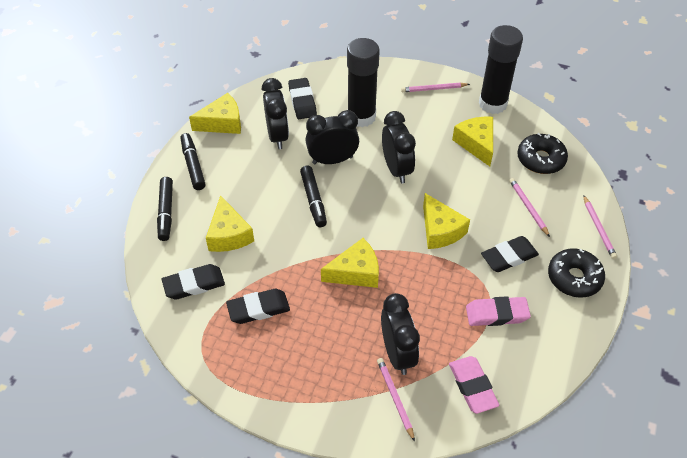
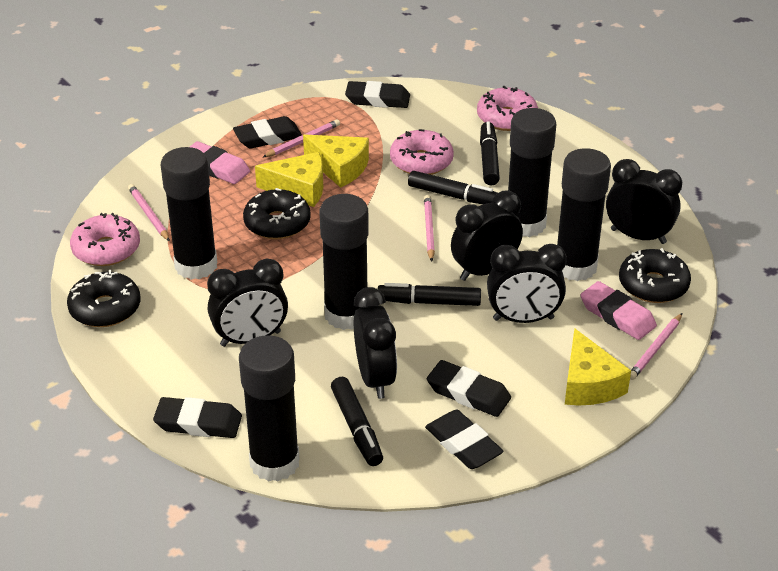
black clock: [262,78,289,149] [305,110,359,164] [381,293,420,375] [382,111,416,184] = 4 -> [207,259,288,347] [354,287,397,399] [451,191,523,281] [487,244,567,323] [606,159,682,244] = 5
black donut: [517,133,568,174] [548,248,605,298] = 2 -> [67,270,141,327] [243,188,311,239] [619,248,691,303] = 3
black eraser: [162,264,225,299] [226,289,290,324] [288,78,317,119] [481,236,539,272] = 4 -> [153,397,242,438] [233,116,302,149] [345,81,410,108] [425,410,504,469] [427,360,511,417] = 5
black glue stick: [347,38,380,127] [479,25,523,114] = 2 -> [161,147,217,280] [239,335,300,482] [319,194,369,330] [508,108,557,237] [557,148,611,281] = 5
black marker: [157,177,173,241] [180,133,206,190] [300,165,327,227] = 3 -> [331,377,383,466] [378,283,481,306] [408,171,497,204] [480,121,500,186] = 4
pink donut: none = 0 -> [70,213,140,266] [390,129,454,175] [477,86,538,131] = 3
yellow cheese: [189,93,241,134] [206,195,254,252] [321,238,379,288] [423,193,470,249] [452,117,493,166] = 5 -> [255,152,323,207] [303,135,369,188] [565,328,631,405] = 3

